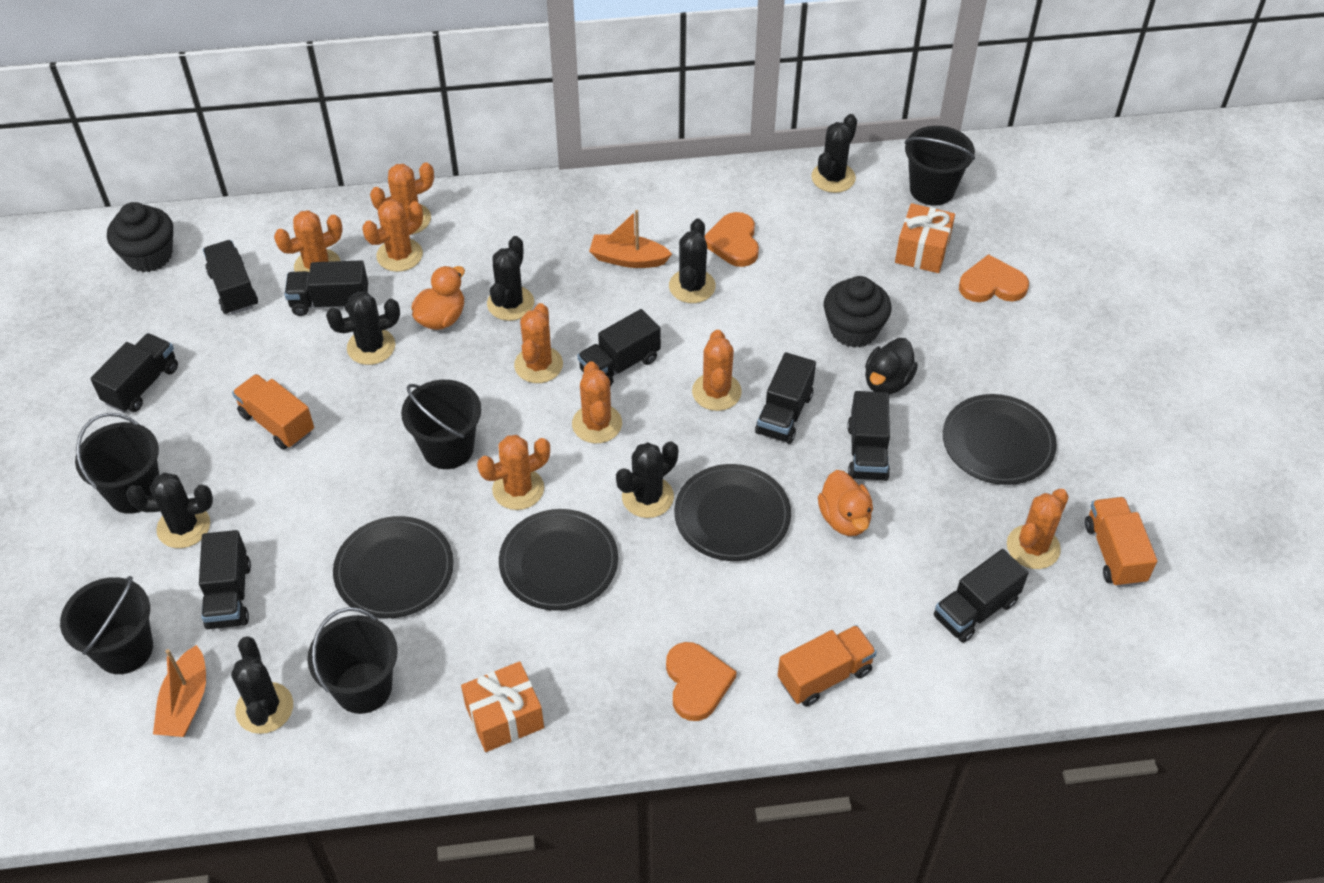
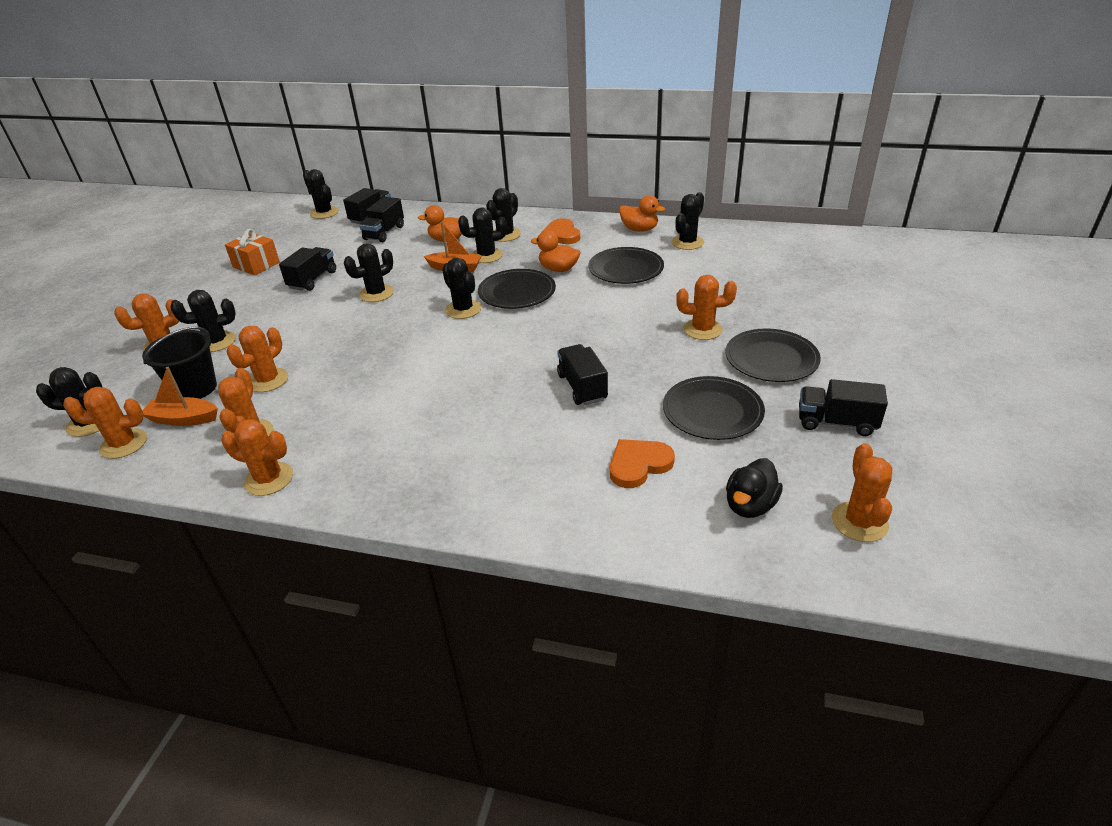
black bucket: [60,576,153,674] [75,413,159,514] [307,607,398,714] [401,380,481,469] [905,126,975,206] = 5 -> [142,327,217,399] = 1
black cactus: [126,472,213,548] [231,637,293,734] [326,292,400,365] [487,236,534,321] [616,441,678,518] [669,219,716,303] [811,114,857,193] = 7 -> [36,367,102,437] [170,290,236,352] [303,169,339,219] [344,243,394,302] [442,258,481,319] [458,208,507,263] [486,188,521,242] [672,192,704,250] = 8
black cupcake: [107,202,173,272] [824,276,891,348] = 2 -> none = 0
black truck: [91,333,178,413] [199,530,251,629] [203,240,258,315] [284,260,368,316] [577,309,661,387] [755,352,816,444] [847,391,890,481] [934,549,1028,643] = 8 -> [279,247,336,291] [343,188,391,224] [359,197,404,242] [557,344,608,405] [799,379,888,436] = 5
orange cactus: [274,210,343,272] [362,199,423,272] [370,162,434,235] [477,435,550,510] [514,303,563,383] [572,361,622,443] [692,330,742,411] [1007,489,1069,569] = 8 -> [63,387,147,459] [114,293,179,351] [218,368,273,437] [221,419,293,496] [227,326,288,392] [676,275,737,340] [832,443,893,542] = 7
orange duck: [411,266,465,330] [818,470,873,536] = 2 -> [418,205,462,242] [531,230,581,272] [619,195,665,232] = 3
orange gift: [461,661,544,752] [895,203,955,273] = 2 -> [225,229,280,275] = 1
orange heart: [666,642,737,721] [705,212,759,267] [959,254,1029,302] = 3 -> [543,218,580,244] [610,439,675,488] = 2
orange truck: [232,374,314,450] [778,625,877,706] [1085,497,1157,587] = 3 -> none = 0

